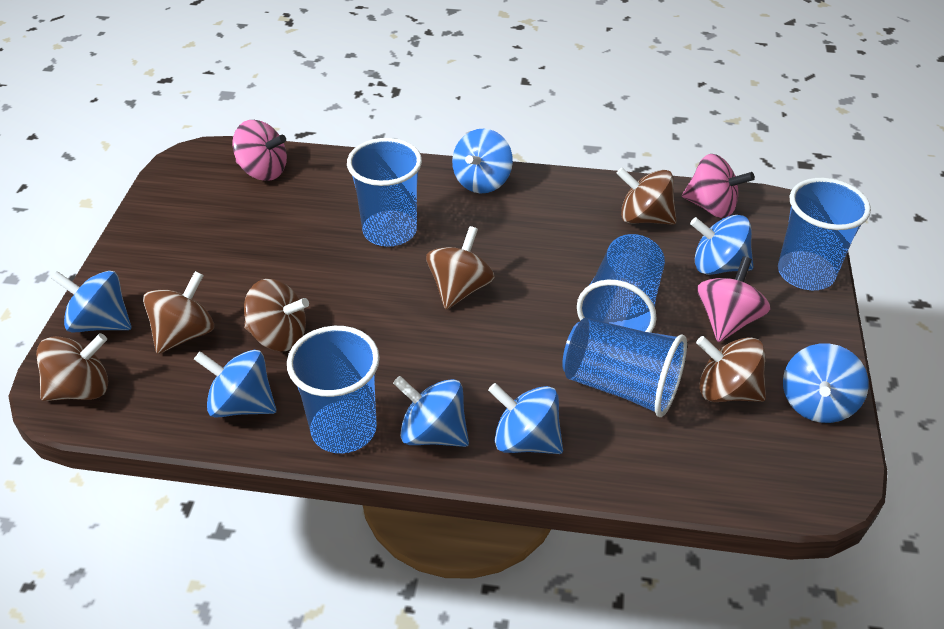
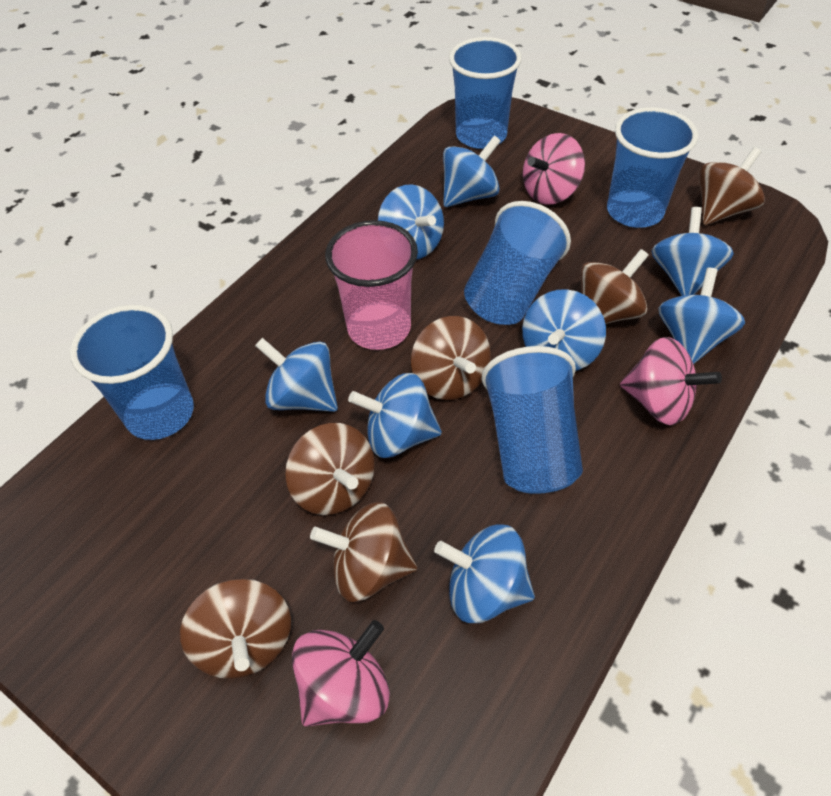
blue spinning top: [51,271,131,333] [194,350,276,418] [393,376,469,447] [452,129,513,193] [488,383,563,454] [690,215,754,275] [783,343,869,423] = 7 -> [255,338,338,412] [348,373,442,458] [378,184,444,259] [434,524,535,623] [443,136,501,207] [522,289,606,371] [651,207,734,296] [658,268,745,364] = 8
pink cup: none = 0 -> [325,220,418,350] = 1

